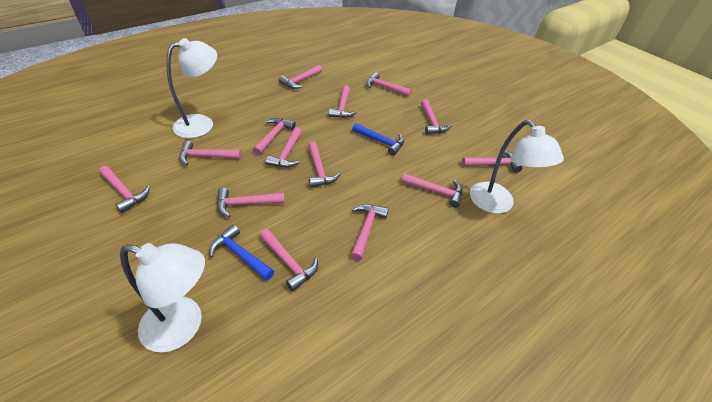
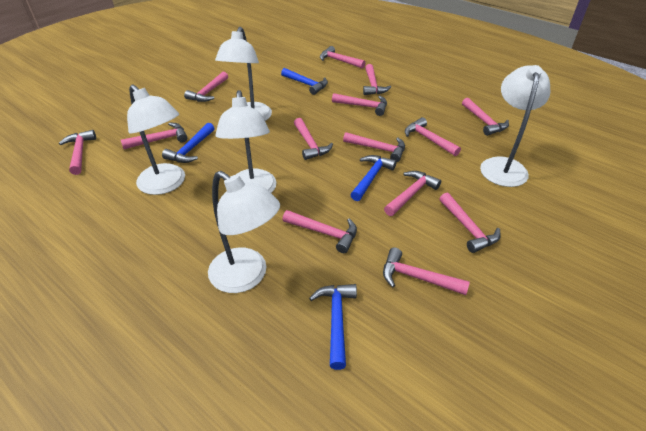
blue hammer: [209,225,274,281] [352,123,404,156] = 2 -> [162,123,215,163] [281,68,328,95] [309,284,357,370] [351,155,397,201] = 4
white lamp: [120,243,205,352] [166,38,217,138] [470,120,564,214] = 3 -> [127,84,185,195] [208,171,280,293] [215,27,272,121] [216,90,276,193] [480,65,550,187] = 5

